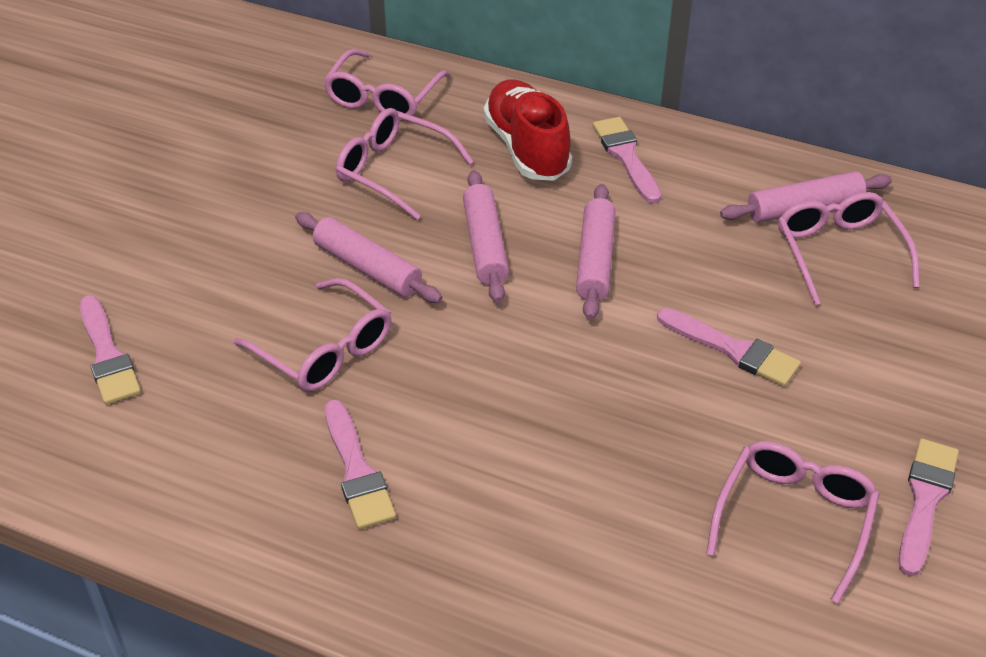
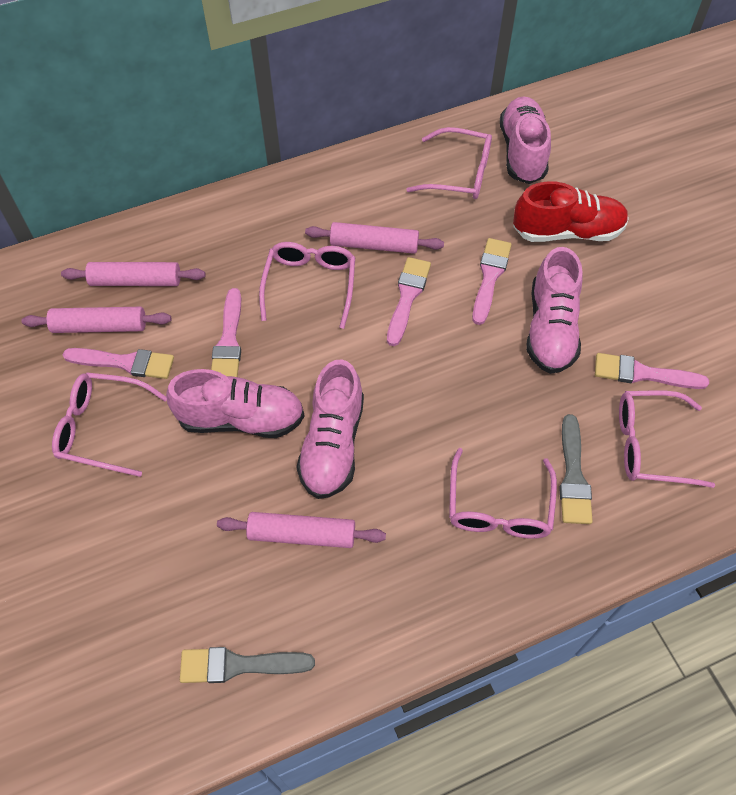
grey brush: none = 0 -> [180,647,315,683] [559,414,593,524] = 2
pink shoe: none = 0 -> [166,369,304,438] [296,359,364,499] [500,96,551,184] [526,247,583,374] = 4

